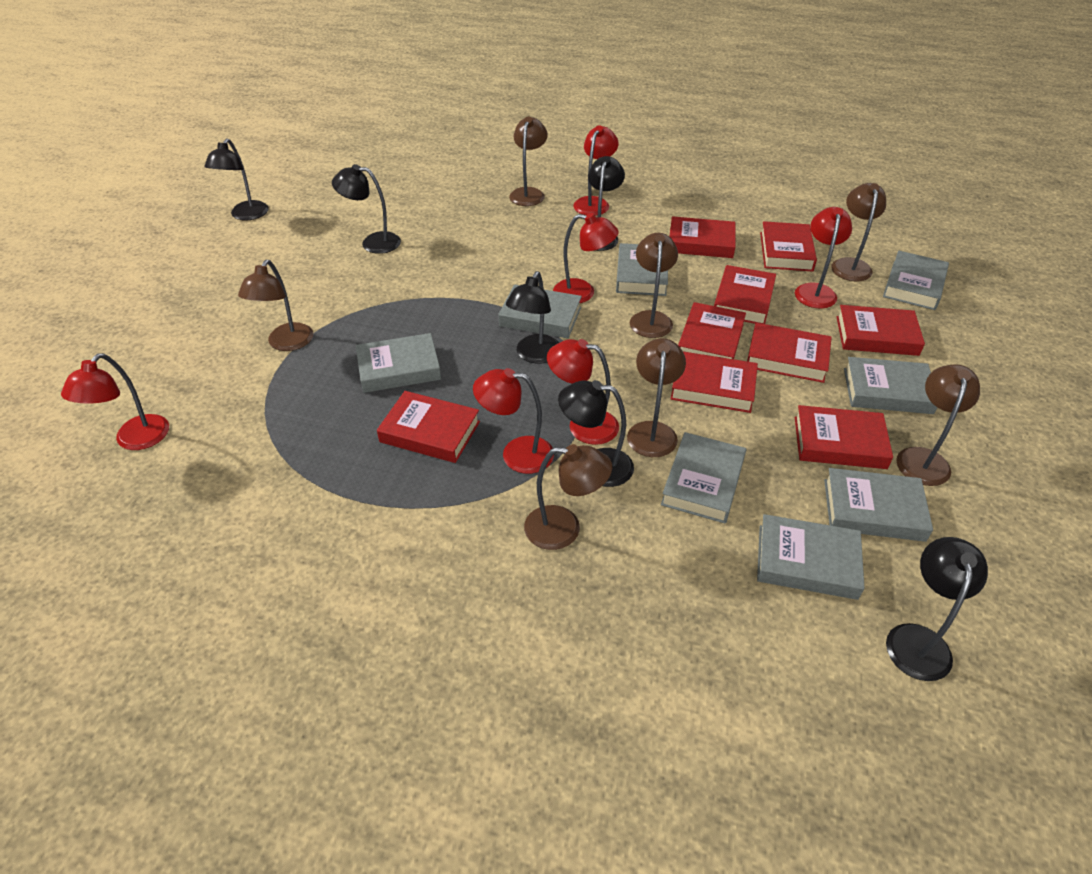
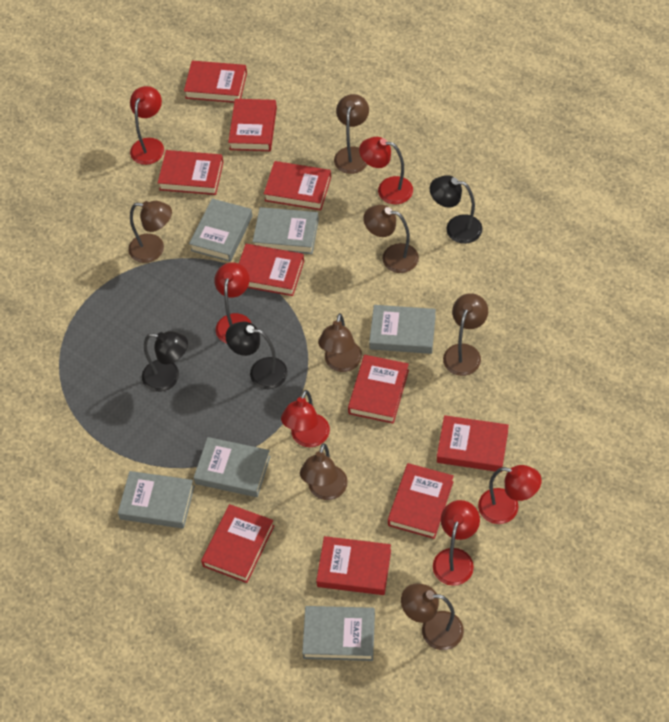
black lamp: [204,139,269,221] [332,164,401,254] [506,271,559,364] [558,380,634,487] [588,156,625,251] [886,537,988,681] = 6 -> [142,331,188,392] [226,322,288,389] [430,175,482,244] = 3
grey book: [355,333,441,393] [498,285,582,338] [616,243,668,296] [661,432,746,523] [757,514,865,600] [824,468,933,542] [844,357,937,414] [883,250,949,310] = 8 -> [118,471,194,528] [189,198,253,262] [194,437,271,497] [253,207,319,254] [302,606,375,661] [369,305,436,354] = 6
red book: [377,391,480,463] [670,216,736,258] [671,352,758,413] [678,302,746,359] [714,265,776,324] [747,323,832,383] [760,221,817,271] [795,405,893,469] [837,305,925,356] = 9 -> [158,150,223,195] [184,61,247,103] [201,504,274,583] [228,99,277,151] [239,244,304,296] [264,161,331,210] [316,536,391,595] [348,355,409,424] [388,463,454,539] [437,415,509,472] = 10

